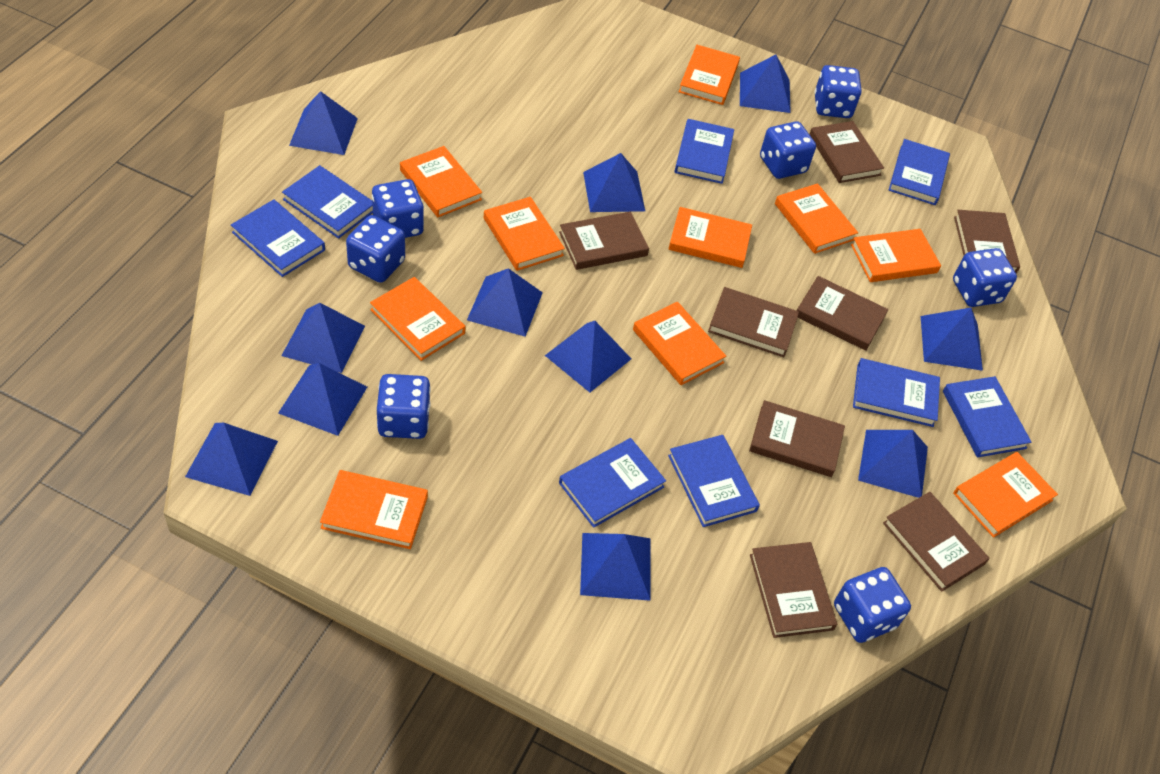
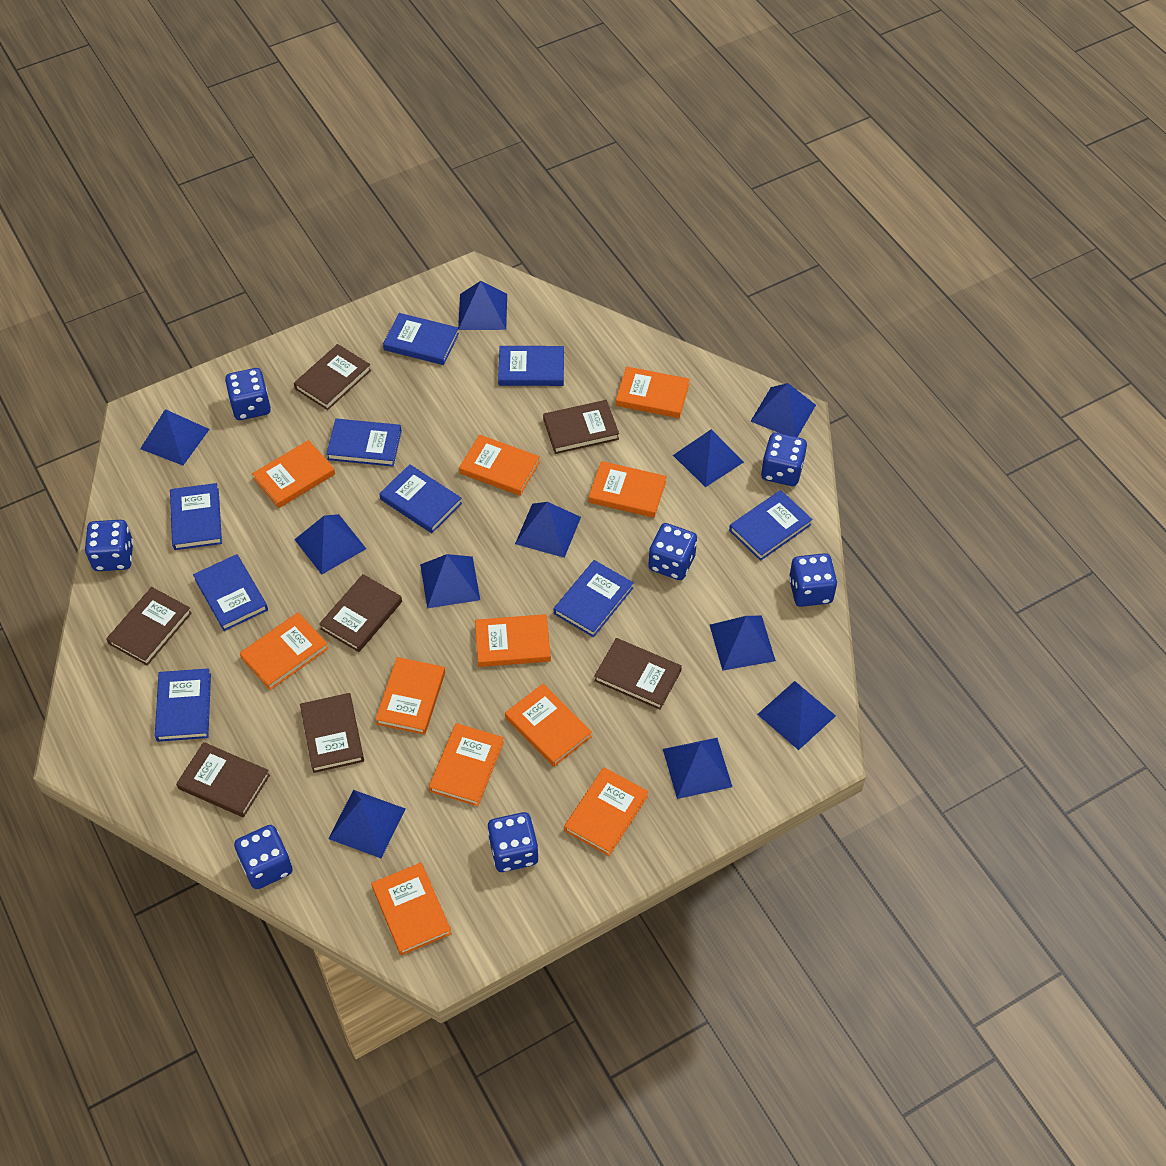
blue book: [231,199,325,277] [282,165,373,239] [559,438,666,528] [668,435,760,527] [675,119,734,184] [853,358,940,427] [889,139,950,205] [943,376,1031,458] = 8 -> [155,668,211,742] [170,483,222,550] [193,554,268,631] [326,419,402,466] [379,464,462,533] [383,313,459,365] [498,346,564,386] [554,560,634,637] [729,490,813,561] = 9
brown book: [559,211,649,270] [708,287,799,357] [749,400,845,477] [750,542,837,638] [797,276,888,351] [809,121,884,183] [883,492,990,592] [954,210,1020,273] = 8 -> [106,587,192,666] [176,742,270,817] [294,344,371,410] [300,693,364,773] [319,574,402,652] [543,400,619,454] [594,638,682,710] = 7
orange book: [320,470,428,549] [370,277,465,361] [400,146,482,217] [484,197,565,271] [633,302,726,385] [669,207,752,268] [679,45,740,105] [775,183,858,254] [851,229,941,282] [953,452,1058,538] = 10 -> [240,612,329,690] [252,440,335,508] [371,862,452,956] [375,657,445,735] [429,723,504,806] [459,435,540,496] [475,614,551,667] [505,684,592,767] [564,767,648,856] [589,461,666,518] [616,366,690,418] = 11

